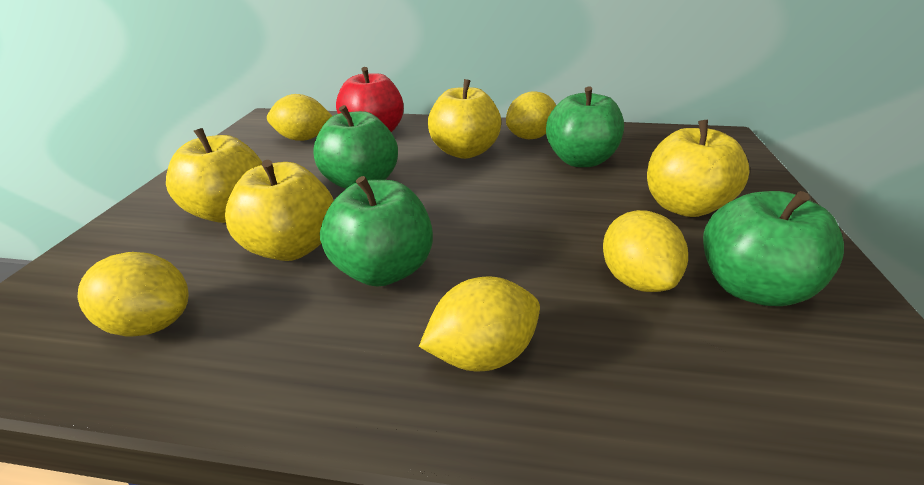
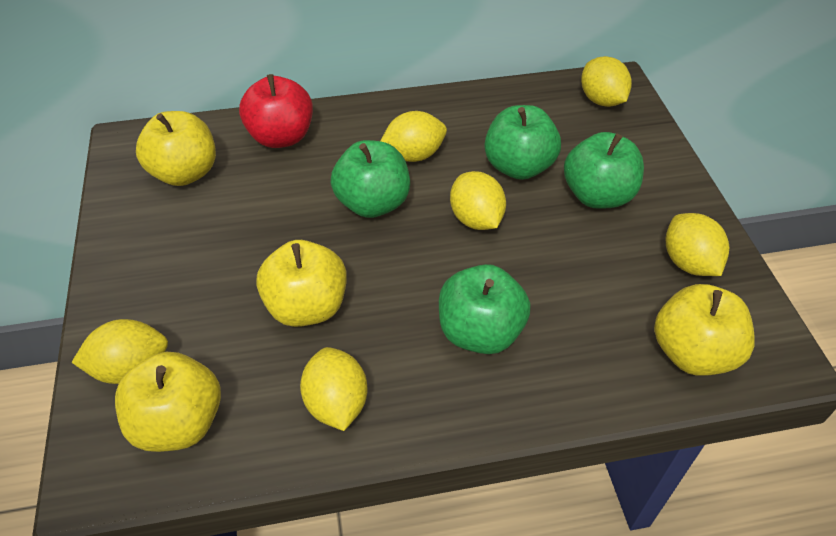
yellow lemon: [77,252,189,336] [267,94,332,141] [419,276,540,371] [506,91,556,139] [603,210,688,292] = 5 -> [71,319,168,384] [300,347,367,431] [381,111,447,162] [450,171,506,230] [581,56,632,107] [666,213,730,276] = 6

